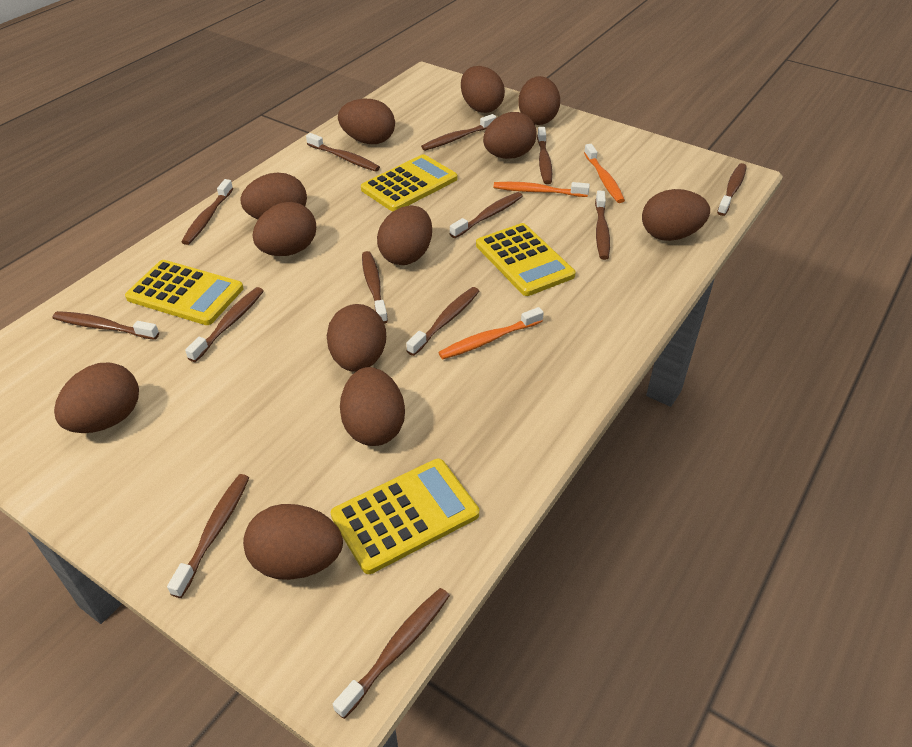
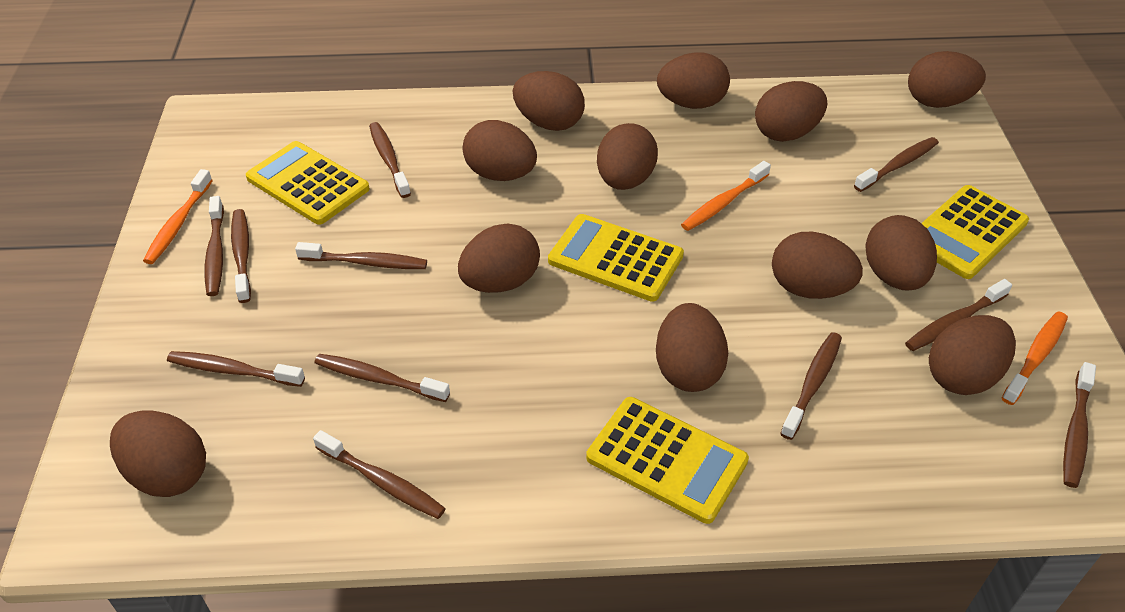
brown toothbrush: [53,311,159,340] [167,474,249,598] [181,179,233,245] [185,287,264,362] [306,133,380,172] [333,588,450,719] [362,251,388,324] [406,287,479,356] [421,114,497,151] [450,192,523,238] [537,127,552,184] [595,191,610,260] [717,163,747,216] = 13 -> [167,351,305,387] [205,196,224,296] [231,209,251,303] [295,242,427,269] [313,430,446,519] [315,354,450,402] [369,122,411,198] [780,332,842,440] [854,137,939,192] [905,279,1012,351] [1063,362,1096,488] = 11

